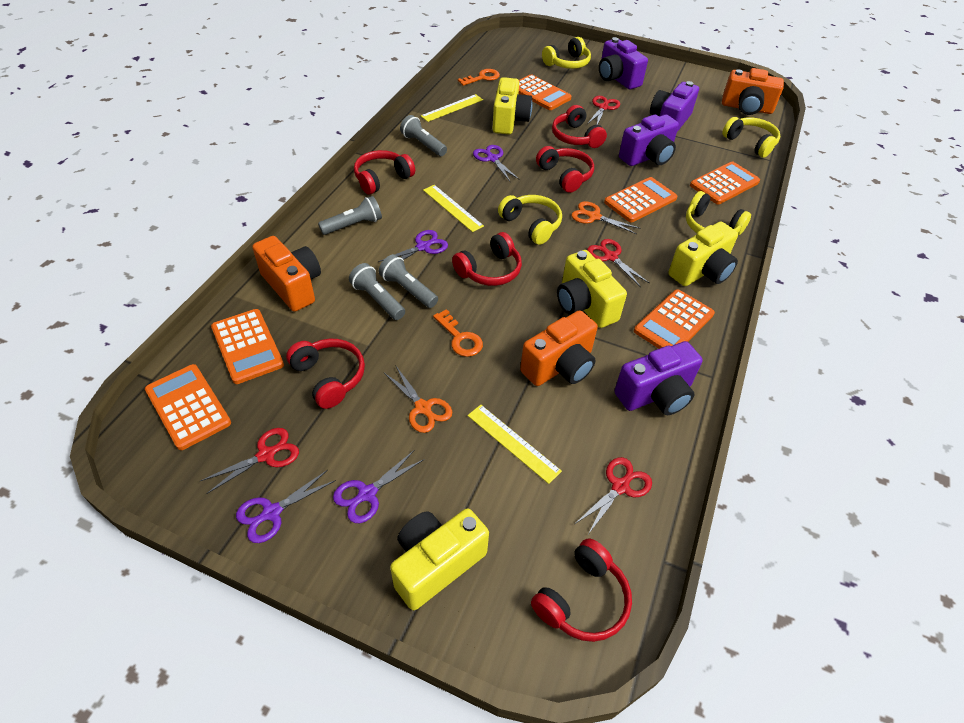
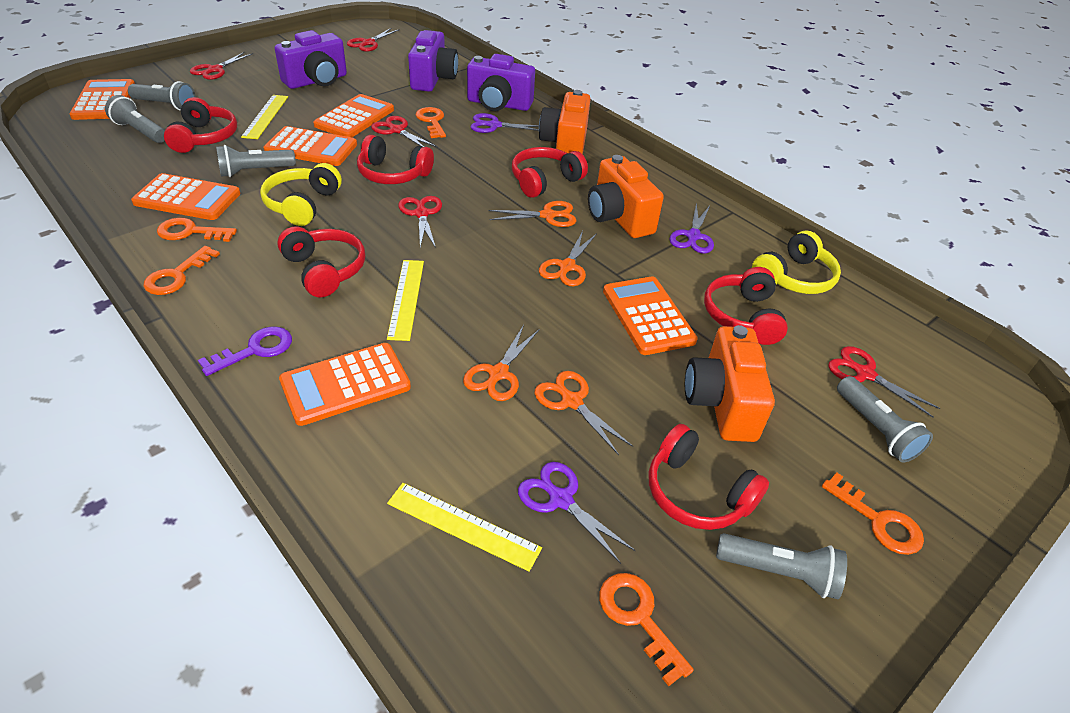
grey flashlight: [318,196,382,235] [349,263,405,320] [379,254,438,308] [400,115,447,156] = 4 -> [105,95,165,143] [128,81,196,111] [216,145,296,177] [716,533,847,599] [837,376,933,462] = 5
orange key: [433,309,483,357] [458,69,500,86] = 2 -> [143,246,220,295] [157,218,237,242] [416,107,446,138] [599,573,694,686] [822,472,924,555] = 5
orange scissors: [384,365,452,433] [571,201,640,234] = 2 -> [463,325,539,401] [488,201,577,227] [534,371,633,455] [539,231,597,286] = 4
purple camera: [599,37,648,89] [614,341,703,415] [619,114,679,166] [650,81,699,132] = 4 -> [275,30,347,89] [408,30,458,92] [467,54,535,111] = 3
purple key: none = 0 -> [198,327,292,376] = 1
purple scissors: [236,470,336,543] [333,450,423,523] [378,230,448,262] [473,145,520,181] = 4 -> [471,113,539,133] [518,462,636,564] [669,203,714,254] = 3
red scissors: [200,428,299,494] [575,457,652,536] [587,96,620,125] [587,239,650,287] = 4 -> [190,52,253,80] [347,28,400,52] [371,116,437,147] [398,196,442,248] [828,346,940,418] = 5
yellow camera: [390,508,489,610] [492,77,533,134] [557,250,627,328] [668,222,738,286] = 4 -> none = 0
yellow headphones: [498,195,562,245] [542,37,591,69] [686,191,751,235] [722,117,780,158] = 4 -> [260,163,342,226] [752,230,841,294] = 2

